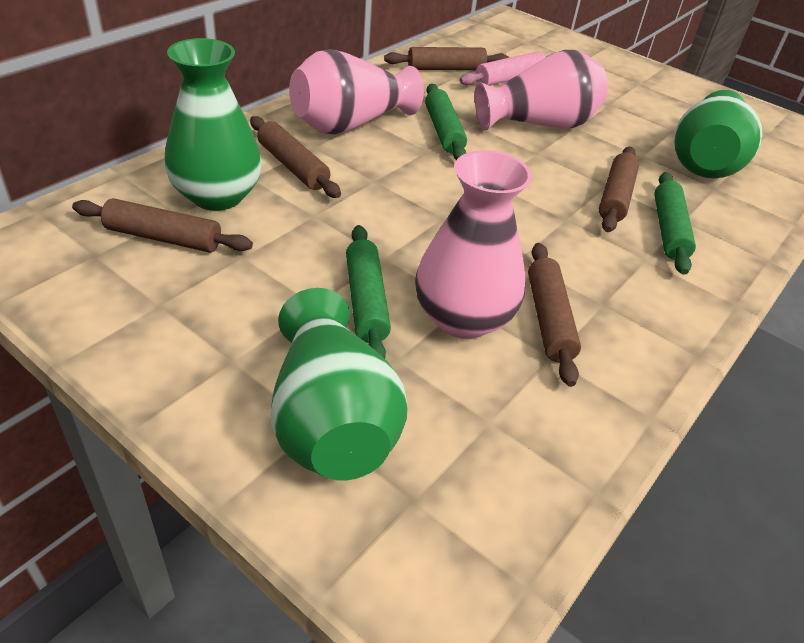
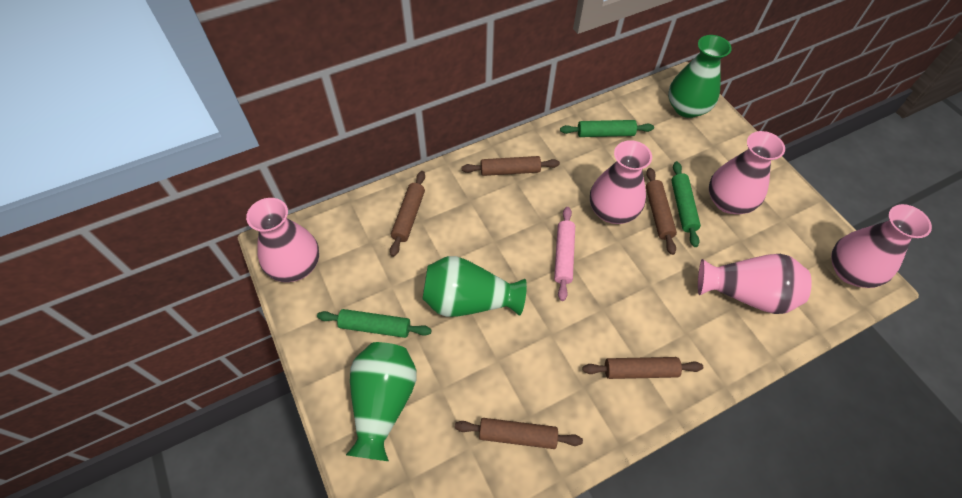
pink vase: [289,49,424,134] [415,150,532,339] [475,50,608,131] = 3 -> [246,198,319,282] [590,140,652,224] [698,254,812,314] [709,131,785,214] [831,204,932,288] = 5

